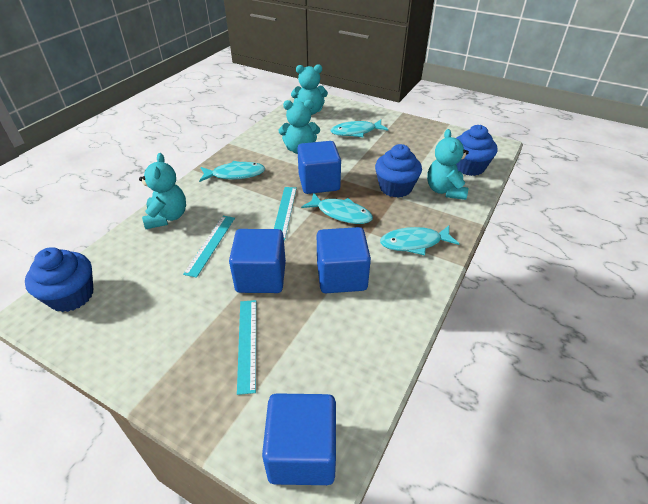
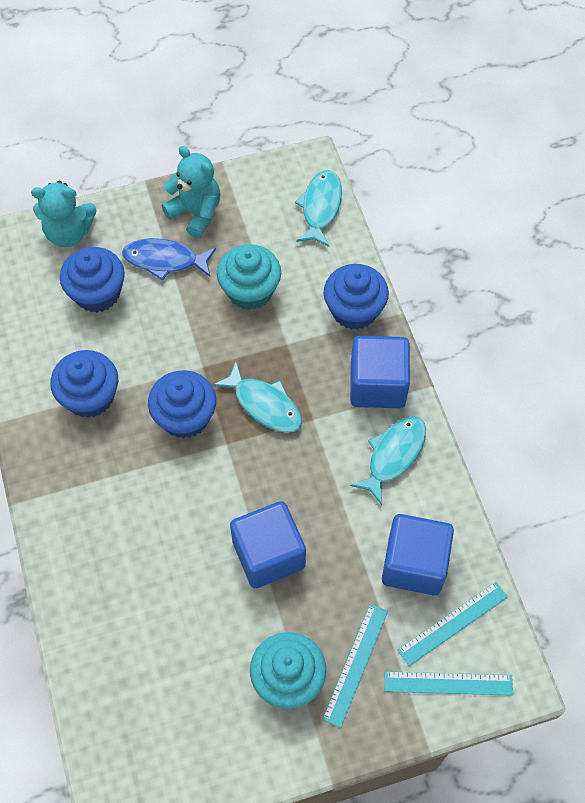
blue cube: [229,229,286,293] [262,393,336,485] [297,141,341,194] [317,227,371,293] = 4 -> [230,501,306,588] [350,336,410,408] [382,514,454,595] = 3
blue cupcake: [25,247,93,312] [375,144,422,198] [456,125,497,176] = 3 -> [50,350,118,418] [60,247,125,313] [148,370,216,439] [324,264,389,330] = 4
blue fish: none = 0 -> [122,238,216,281] = 1
turquoise cupcake: none = 0 -> [217,244,281,310] [250,632,326,709] = 2
turquoise fish: [199,161,265,182] [301,193,373,224] [331,120,388,137] [380,225,459,255] = 4 -> [213,362,302,433] [295,170,342,247] [350,416,426,505] = 3
turquoise teddy bear: [139,153,186,229] [279,100,320,154] [291,64,328,115] [427,129,469,200] = 4 -> [31,181,96,247] [162,146,220,238] = 2

